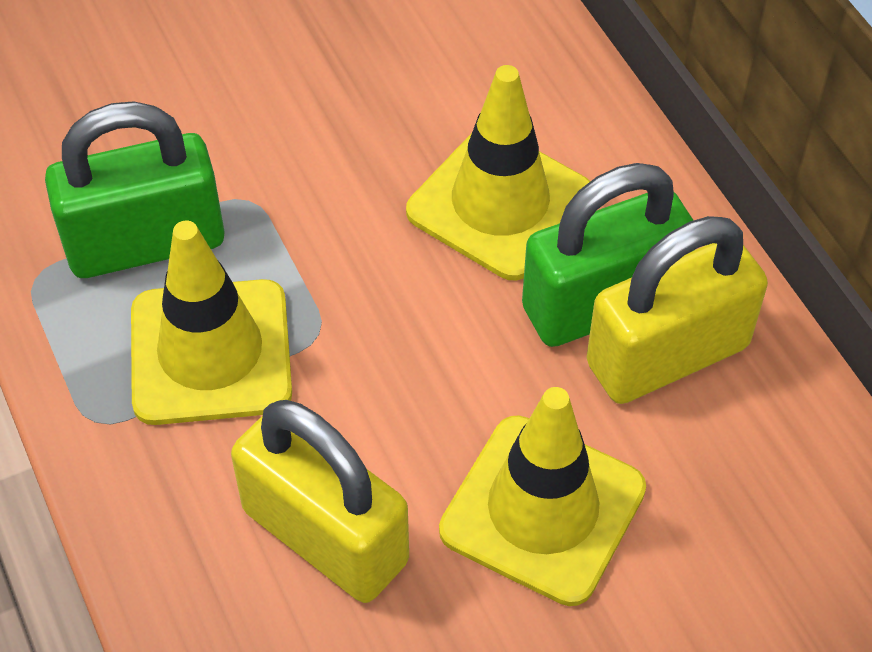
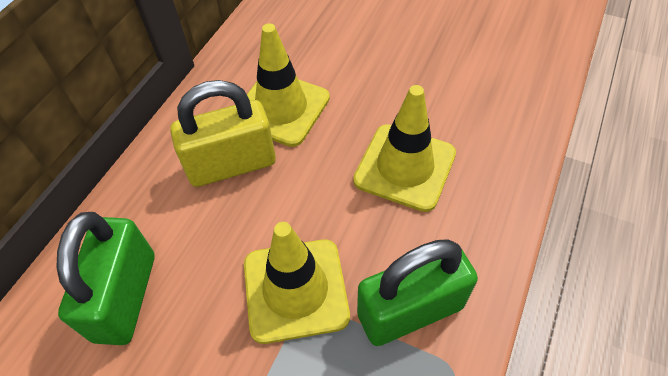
yellow padlock: [231,400,409,603] [586,216,768,404] = 2 -> [170,80,276,187] = 1

